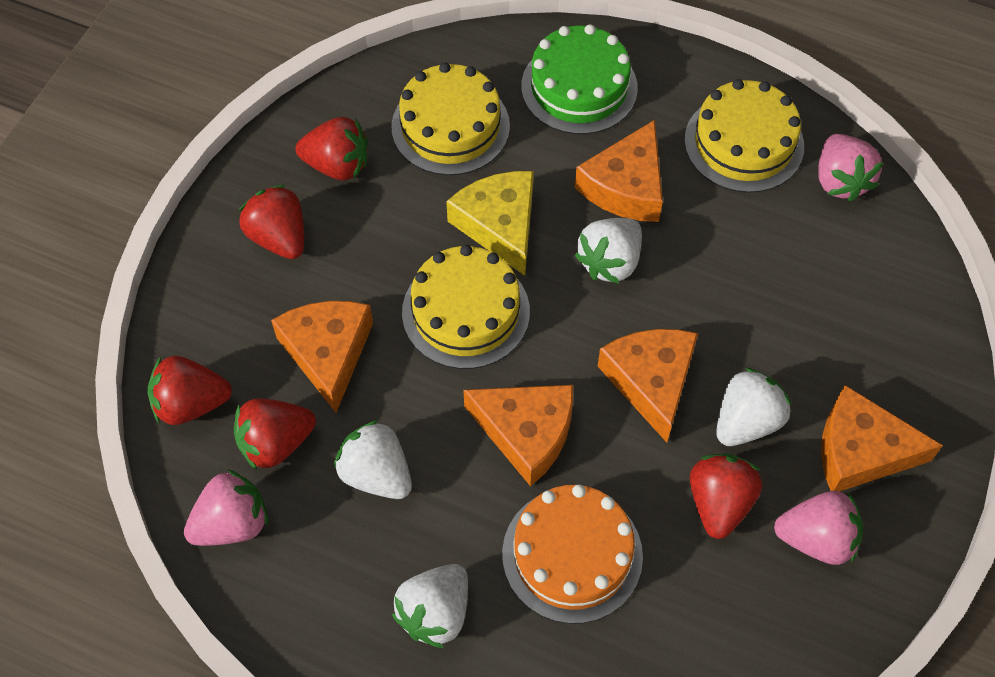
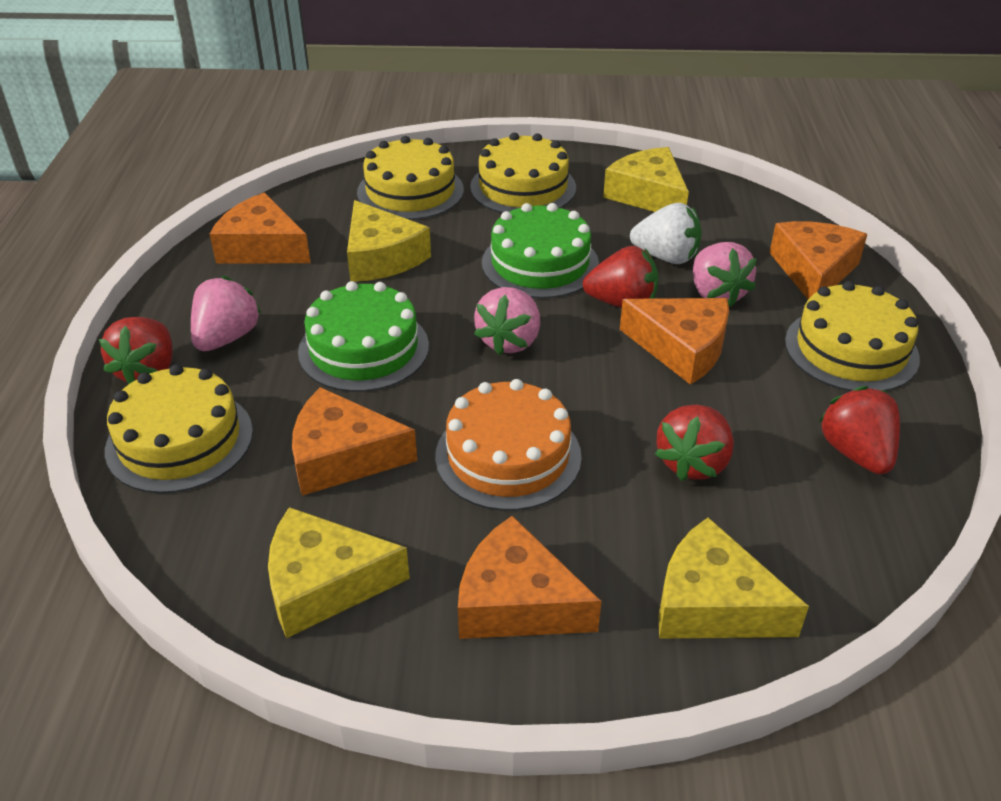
green cake: [521,24,638,134] = 1 -> [298,281,429,392] [482,203,599,299] = 2
red strawberry: [147,356,232,425] [234,398,316,470] [239,185,304,259] [295,117,368,181] [690,454,762,539] = 5 -> [99,317,173,384] [583,246,659,308] [655,405,734,481] [819,386,900,475] = 4
white strawberry: [334,420,412,499] [392,564,468,648] [575,218,642,284] [716,368,791,446] = 4 -> [630,203,702,264] = 1
yellow cake: [391,62,510,175] [402,245,530,369] [684,79,804,193] = 3 -> [105,364,253,493] [357,136,464,220] [470,133,576,213] [785,281,920,391] = 4
yellow cheese: [446,171,534,276] = 1 -> [268,507,410,638] [347,200,431,282] [603,147,689,212] [659,517,809,639] = 4

